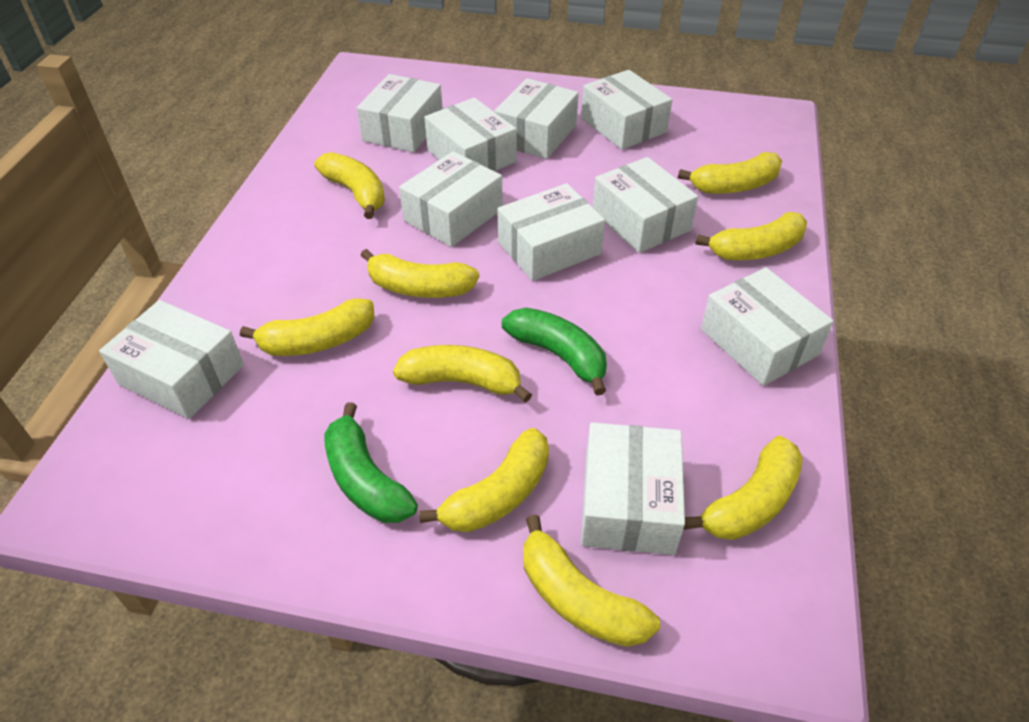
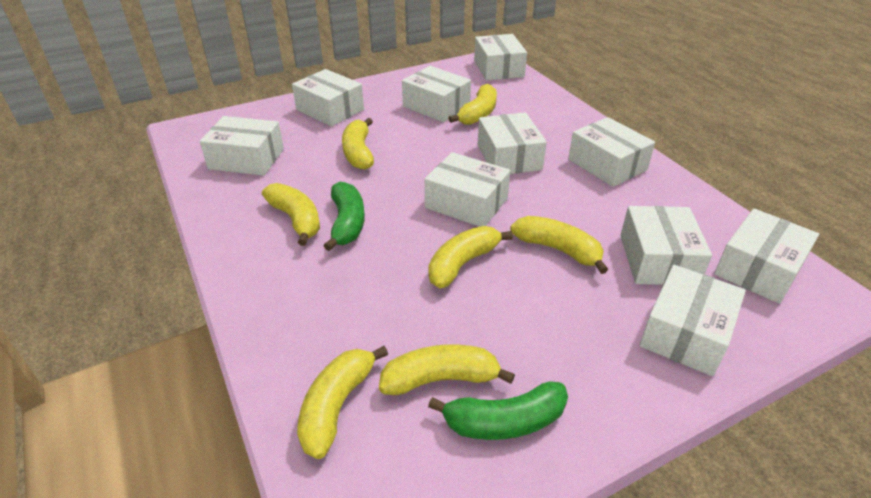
yellow banana: [240,298,375,356] [314,152,385,219] [360,249,479,298] [393,345,532,403] [419,428,549,532] [523,514,660,647] [678,152,782,194] [684,436,803,540] [695,212,807,260] = 9 -> [262,183,320,246] [297,346,388,459] [342,118,374,170] [379,344,515,395] [428,226,513,288] [449,84,497,125] [510,216,608,274] = 7

